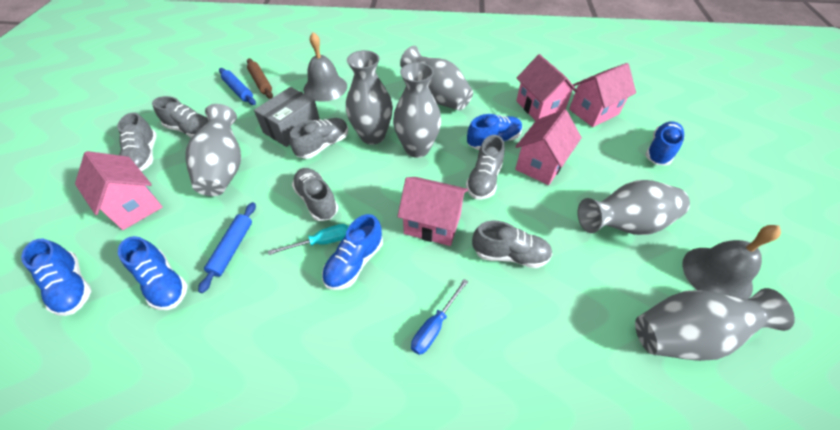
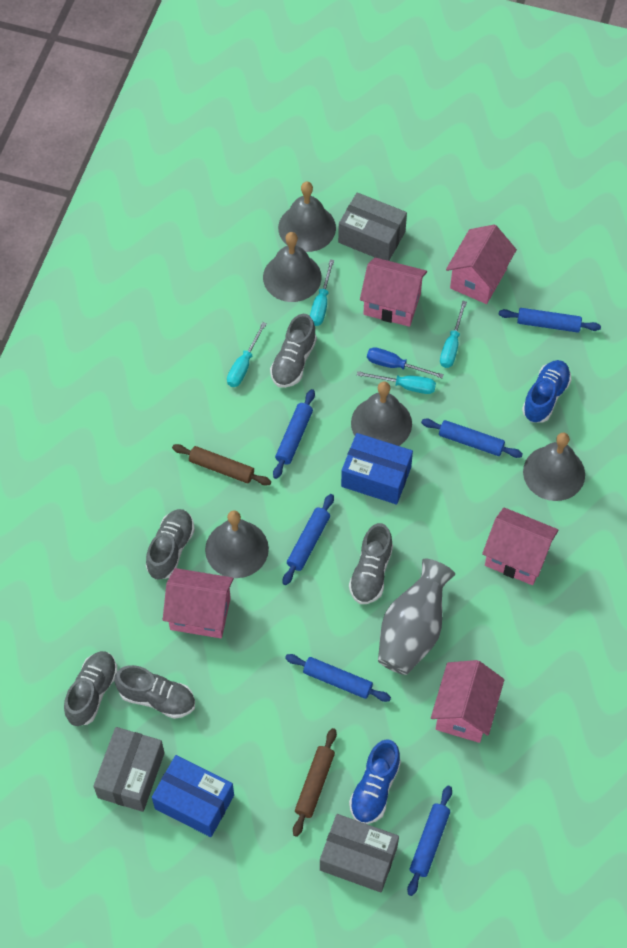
blue box: none = 0 -> [152,755,234,837] [341,433,413,504] = 2
blue rolling pin: [198,202,256,293] [219,68,256,105] = 2 -> [273,389,315,479] [283,494,334,585] [285,654,391,702] [407,786,452,896] [421,419,523,458] [498,308,601,333] = 6
blue shoe: [21,239,91,316] [118,236,188,310] [322,214,383,290] [467,114,522,150] [645,121,684,166] = 5 -> [349,739,401,824] [522,360,571,423] = 2
brown rolling pin: [247,58,273,99] = 1 -> [172,444,271,486] [293,728,337,837] = 2
grey bell: [303,32,347,102] [682,225,781,299] = 2 -> [205,510,269,578] [263,232,322,302] [278,182,336,252] [351,382,412,446] [523,432,585,501] = 5
grey box: [254,87,320,147] = 1 -> [93,727,165,812] [320,814,399,892] [338,192,407,261] = 3
grey shoe: [117,112,157,171] [152,96,208,138] [290,118,348,159] [292,168,338,221] [466,135,505,200] [472,221,552,268] = 6 -> [64,651,118,726] [114,665,195,719] [146,509,195,580] [270,314,317,388] [349,523,393,604] = 5
grey vase: [185,104,241,196] [346,50,393,145] [393,62,441,158] [400,46,473,110] [578,180,690,235] [635,288,795,361] = 6 -> [378,559,455,675] = 1
turquoise screwdriver: [268,224,348,255] = 1 -> [227,322,267,387] [310,259,334,326] [357,371,436,394] [440,301,467,368] = 4

